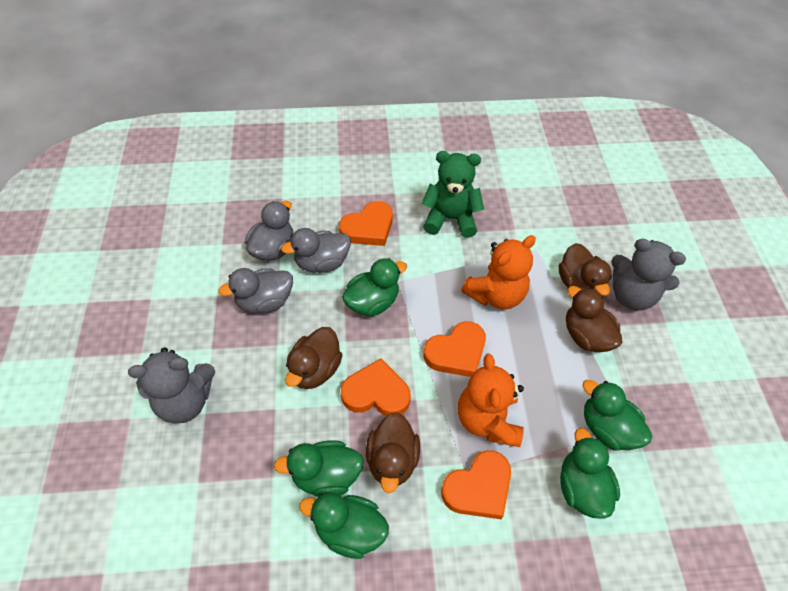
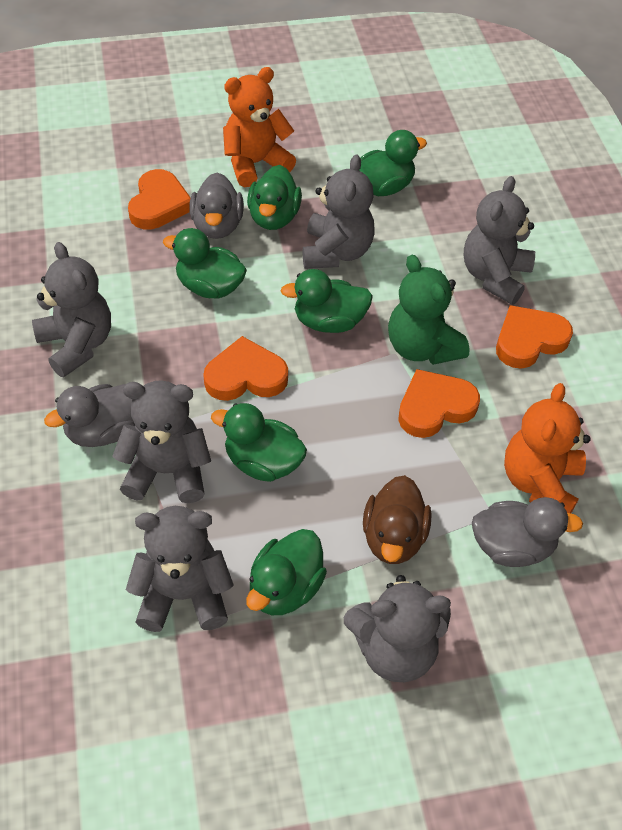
brown duck: [285,327,342,389] [366,412,420,493] [558,243,612,295] [566,286,623,352] = 4 -> [363,475,432,564] = 1
green duck: [274,440,364,497] [299,493,389,559] [342,258,407,317] [560,428,620,519] [582,380,652,451] = 5 -> [163,228,247,299] [211,403,307,482] [246,529,327,615] [247,165,302,230] [280,269,373,333] [359,130,427,196] = 6
grey teddy bear: [128,347,215,423] [611,239,686,311] = 2 -> [32,242,111,377] [112,380,211,503] [126,506,233,632] [303,154,375,269] [344,575,451,682] [464,176,535,305] = 6

